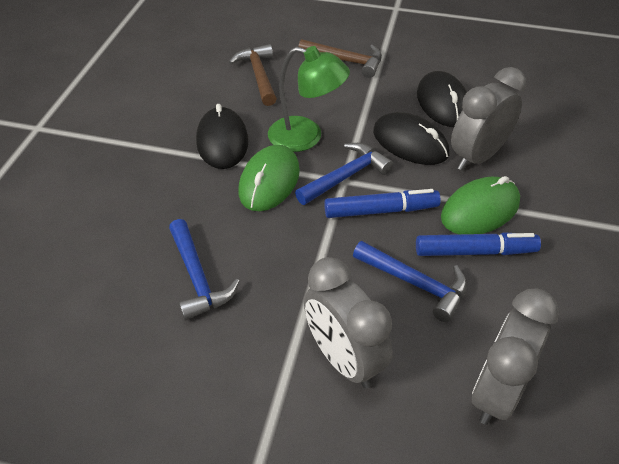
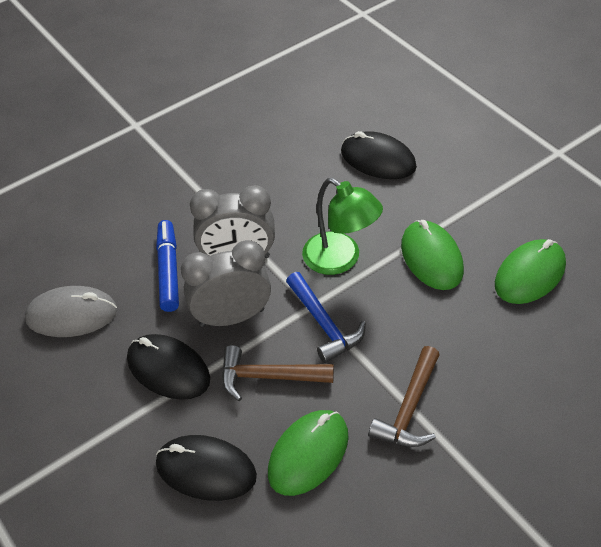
blue hammer: [169,219,240,321] [295,143,393,205] [353,241,467,322] = 3 -> [286,272,366,363] = 1
blue marker: [324,189,441,218] [416,232,541,256] = 2 -> [156,220,179,312] = 1
green mouse: [238,145,300,211] [441,176,520,234] = 2 -> [268,410,349,496] [401,220,464,290] [495,239,566,304] = 3
grey clock: [304,257,393,388] [451,67,526,171] [472,289,559,425] = 3 -> [181,240,271,327] [190,185,275,258] = 2
grey mouse: none = 0 -> [25,286,117,337] = 1

